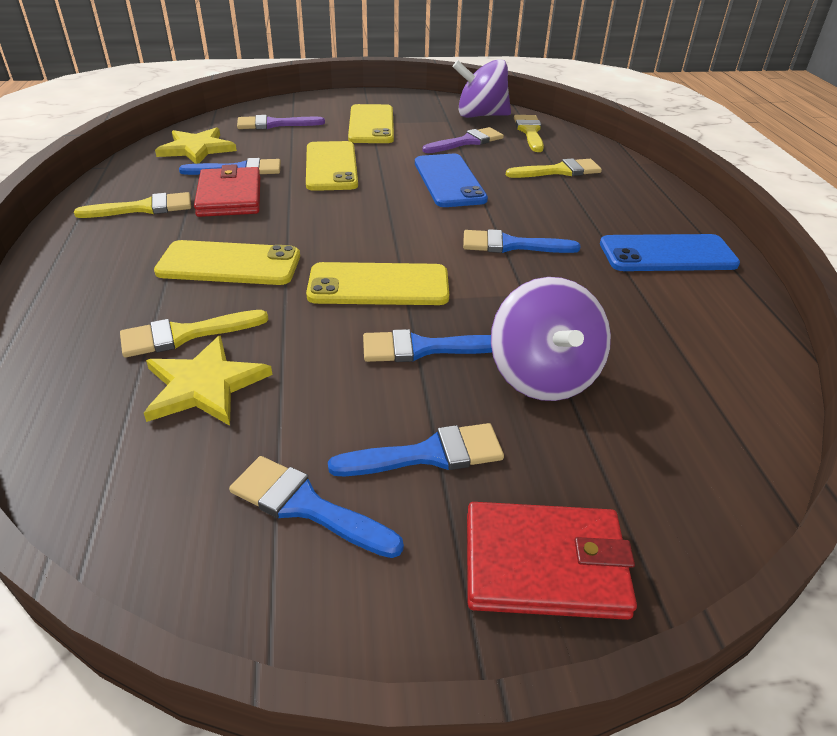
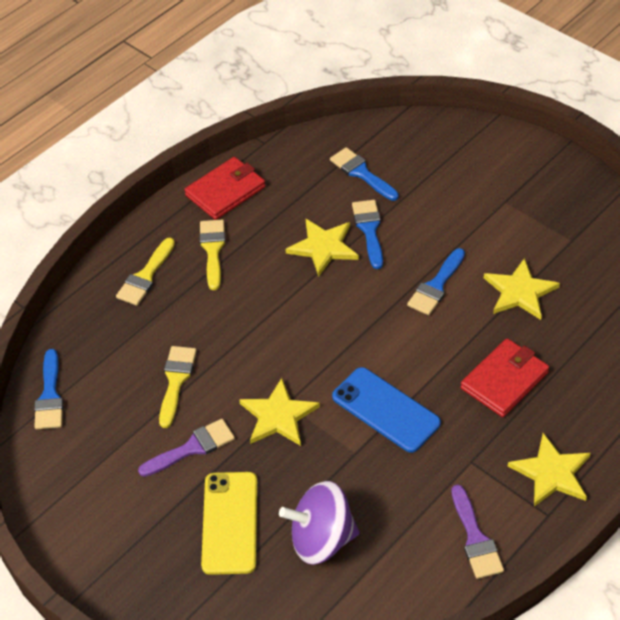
blue brush: [179,158,281,175] [229,456,404,558] [328,423,504,476] [363,329,492,362] [463,229,581,253] = 5 -> [34,349,64,430] [330,147,399,201] [352,200,383,269] [407,248,465,315] = 4
blue phone: [415,154,488,207] [600,234,740,271] = 2 -> [332,367,441,453] = 1
purple spinning top: [453,59,511,118] [491,277,611,401] = 2 -> [279,481,360,565] = 1
yellow brush: [74,192,191,218] [120,310,269,358] [506,158,602,178] [514,115,544,152] = 4 -> [116,238,175,306] [159,346,197,428] [200,219,226,290] = 3
yellow phone: [154,240,300,285] [306,141,358,191] [306,262,449,305] [348,104,394,143] = 4 -> [201,472,257,575] = 1
yellow star: [144,335,272,426] [155,127,237,164] = 2 -> [239,378,320,446] [285,219,359,277] [484,258,560,320] [508,433,591,507] = 4

